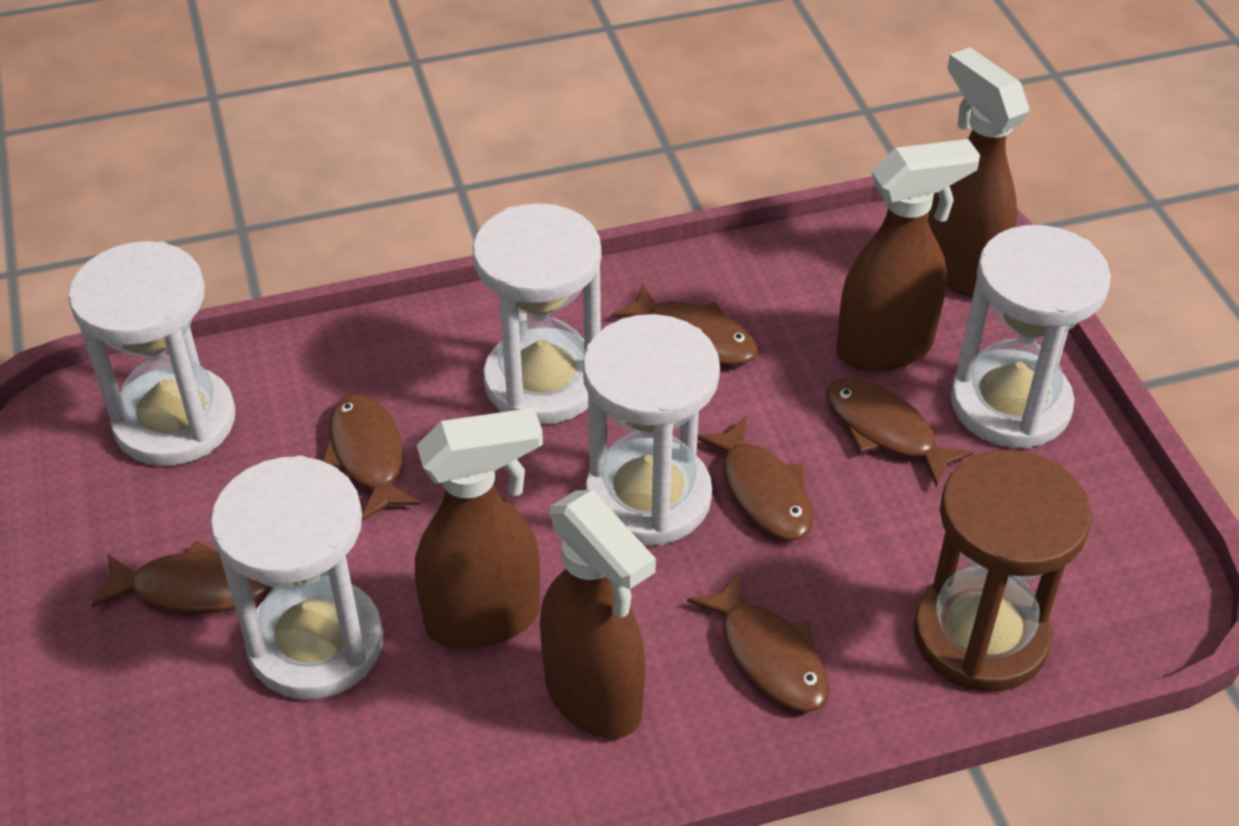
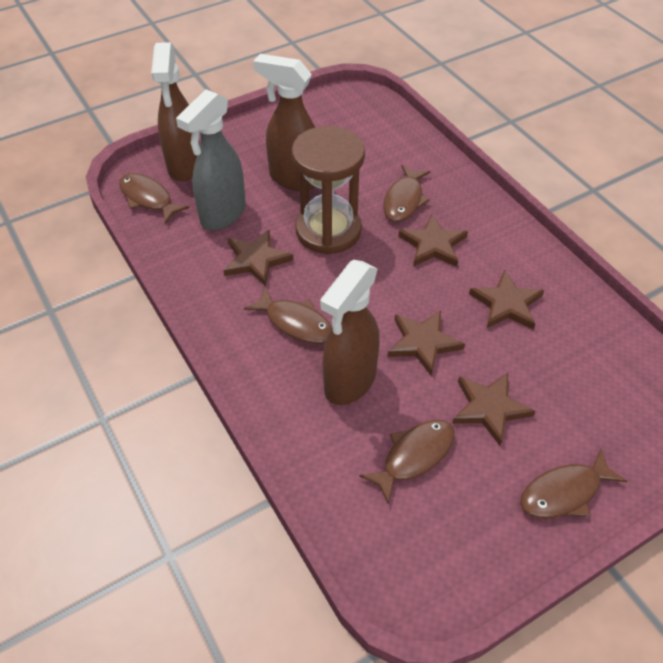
brown fish: [91,540,270,613] [323,394,421,521] [612,283,758,365] [687,571,829,712] [697,416,813,541] [826,379,975,488] = 6 -> [119,173,189,224] [244,287,332,344] [359,420,455,505] [383,165,430,222] [520,449,627,518] = 5
brown spray bottle: [415,408,543,649] [540,490,656,739] [836,139,980,372] [928,47,1029,297] = 4 -> [151,42,200,181] [253,54,316,191] [320,260,380,405] = 3
brown star: none = 0 -> [224,229,293,287] [388,310,465,376] [398,214,468,267] [452,373,535,446] [469,270,544,330] = 5
grey spray bottle: none = 0 -> [176,89,246,230] = 1
white hourglass: [68,241,235,466] [210,456,383,699] [473,203,601,425] [583,314,720,545] [950,225,1111,449] = 5 -> none = 0

